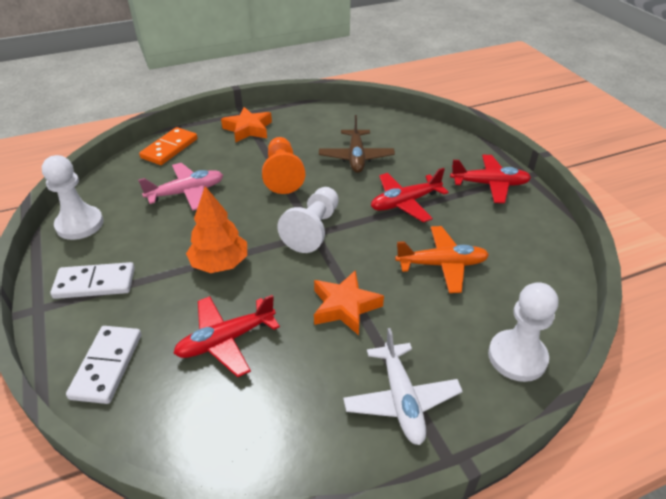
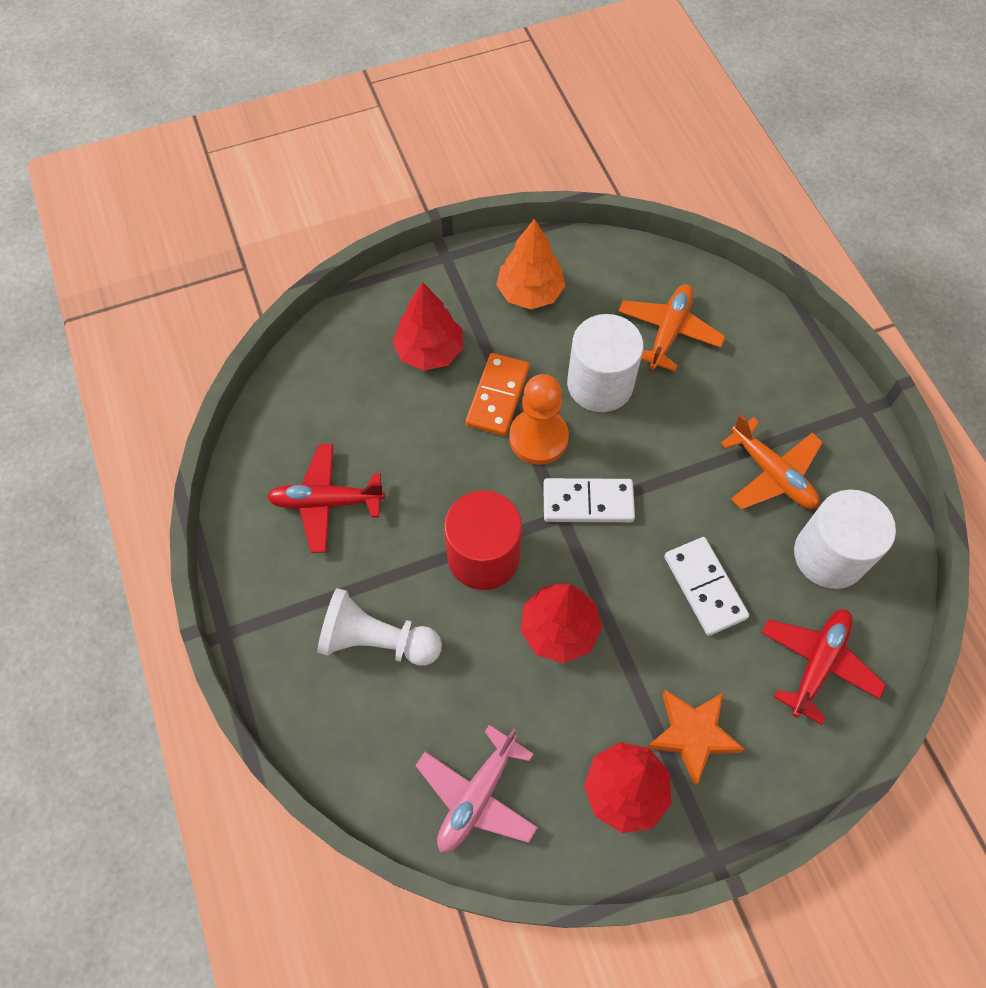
brown plane: [319,115,395,173] = 1 -> none = 0
orange plane: [395,226,489,293] = 1 -> [618,284,726,372] [721,414,823,510] = 2
orange star: [221,107,272,142] [314,270,384,335] = 2 -> [647,690,745,786] = 1
red cylinder: none = 0 -> [444,491,522,590] = 1
red plane: [173,295,280,377] [371,168,449,222] [450,155,531,203] = 3 -> [267,444,385,553] [761,609,886,725] = 2
red tree: none = 0 -> [393,282,463,371] [520,583,602,663] [584,742,671,833] = 3
white cylinder: none = 0 -> [567,314,644,412] [794,490,896,589] = 2
white pawn: [42,155,104,240] [277,187,339,253] [488,282,558,382] = 3 -> [317,588,442,666] = 1
white plane: [343,328,463,445] = 1 -> none = 0

